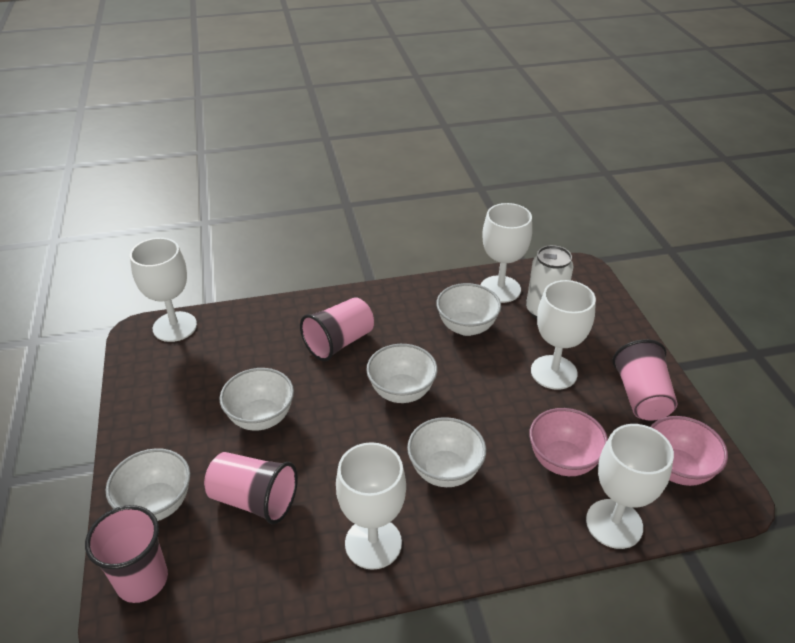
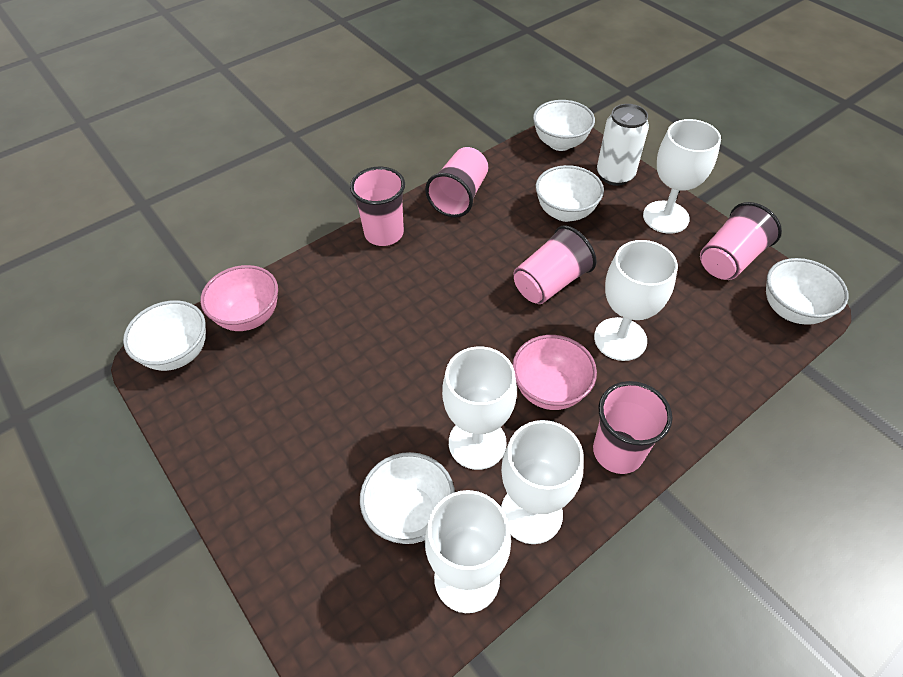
pink cup: [85,505,168,603] [204,452,298,524] [300,297,374,361] [613,339,677,421] = 4 -> [350,167,405,246] [425,147,488,218] [514,226,597,304] [593,381,673,474] [700,202,782,280] = 5

